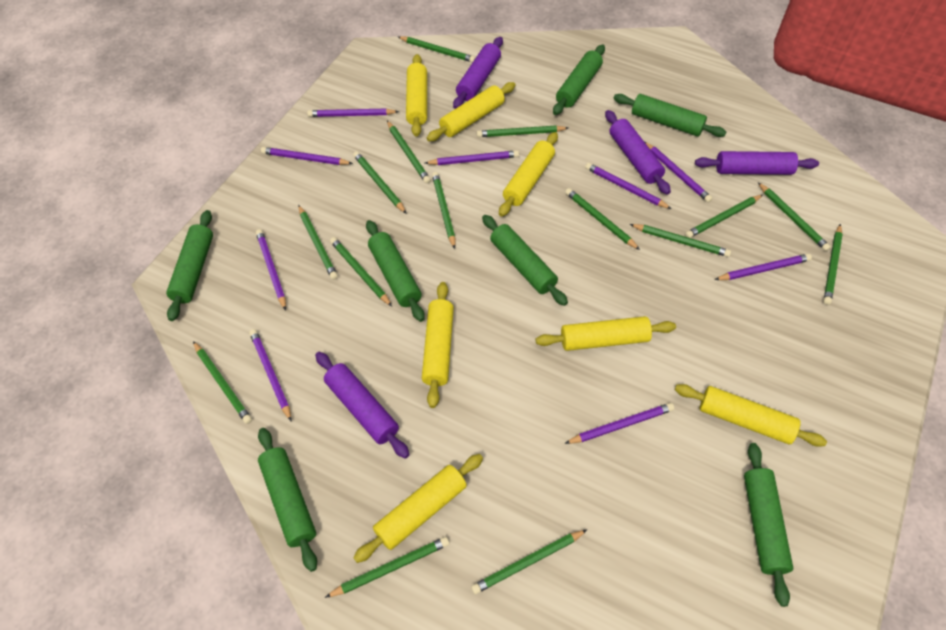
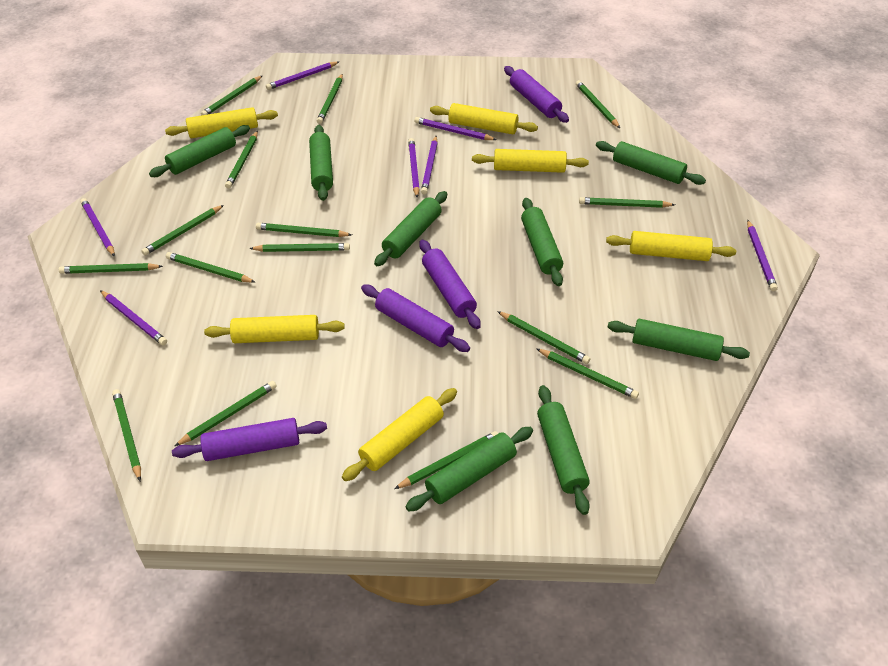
green rolling pin: [166,210,213,321] [258,428,317,572] [366,220,425,322] [482,215,568,306] [553,45,605,115] [613,94,726,137] [744,443,793,607] = 7 -> [149,125,250,177] [309,125,333,201] [374,191,447,266] [405,427,533,512] [521,198,563,286] [537,385,590,515] [596,141,706,185] [608,319,750,361] = 8
purple pencil: [249,329,292,422] [256,229,286,311] [261,147,353,165] [307,108,399,117] [425,150,519,165] [564,403,674,444] [585,163,672,209] [645,142,712,203] [714,254,812,280] = 9 -> [80,198,115,257] [100,290,167,345] [266,62,339,90] [408,138,420,198] [414,117,497,140] [421,136,438,194] [747,220,778,291] = 7
yellow rolling pin: [353,454,483,563] [406,54,427,137] [422,282,454,408] [427,82,516,141] [499,132,558,217] [536,316,676,351] [675,384,827,447] = 7 -> [165,107,278,138] [204,315,345,343] [342,388,457,481] [430,103,538,134] [472,149,589,173] [606,231,736,261] = 6

